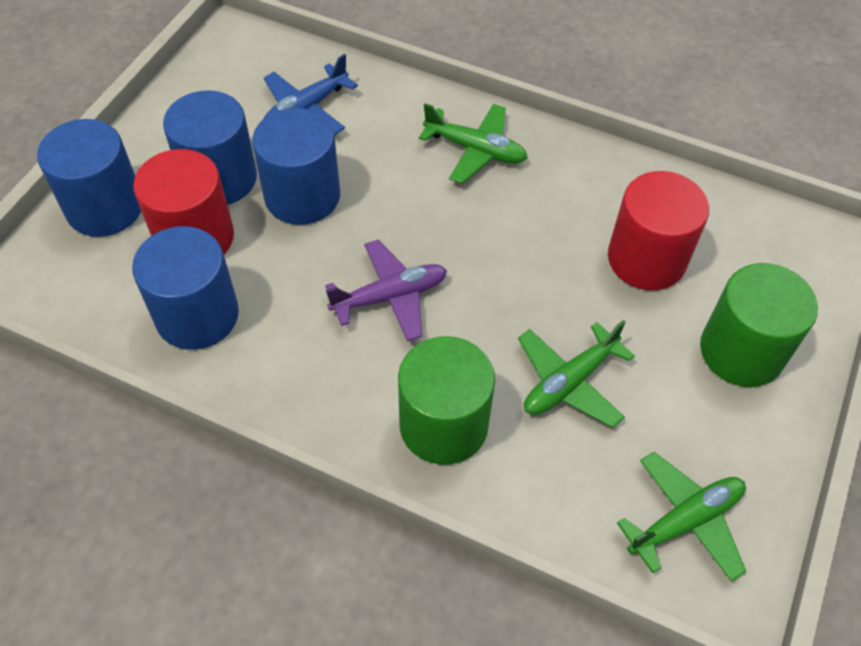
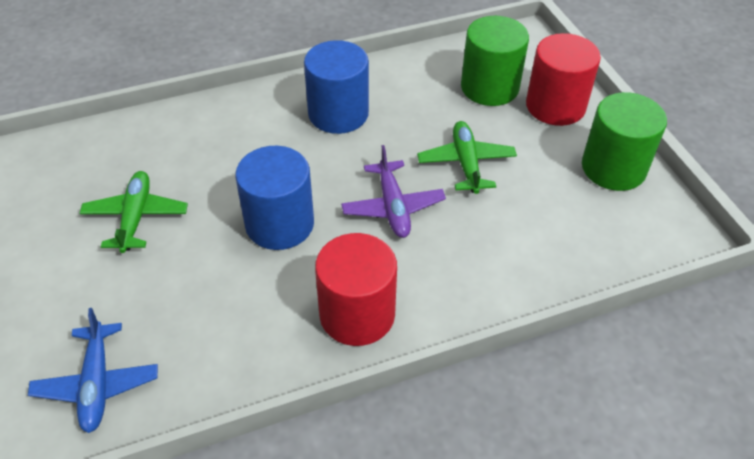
blue cylinder: [37,119,141,237] [132,226,239,350] [163,90,257,205] [252,108,340,225] = 4 -> [235,146,314,250] [304,40,369,134] = 2
green plane: [419,103,528,184] [518,320,635,428] [617,452,746,582] = 3 -> [79,171,188,253] [417,121,517,194] = 2

